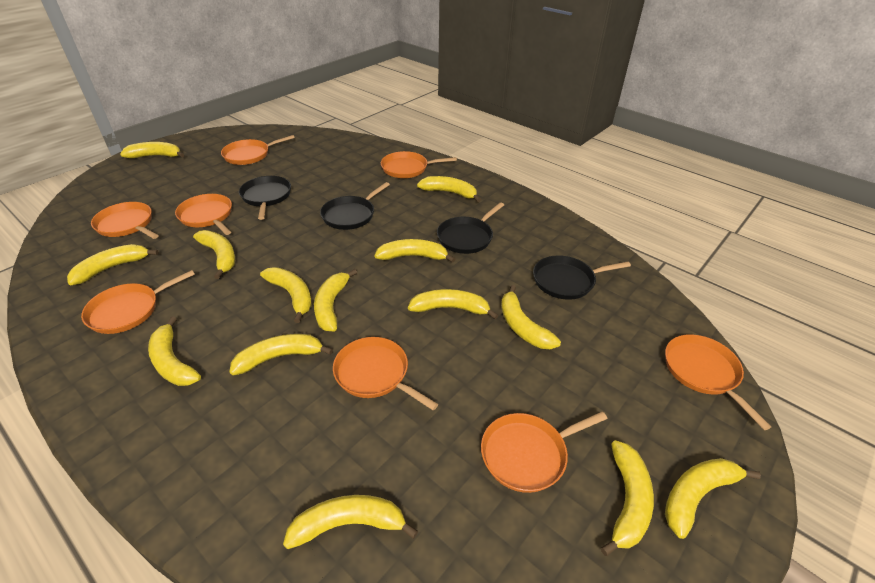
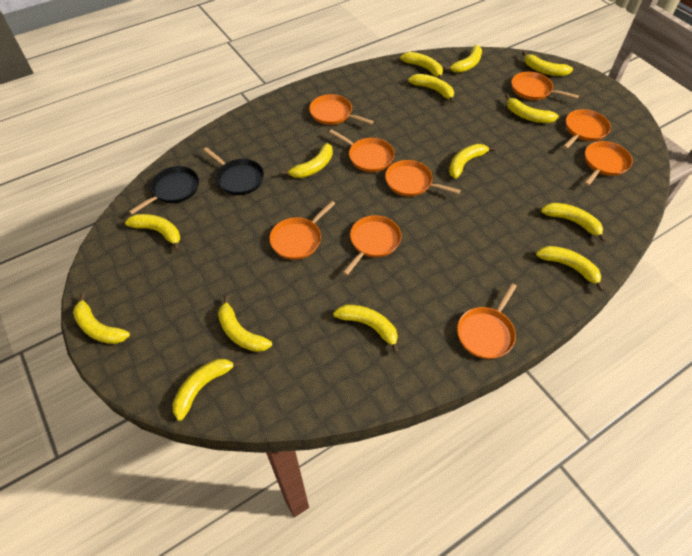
black pan: [239,176,291,220] [320,182,390,230] [437,202,504,254] [533,255,631,300] = 4 -> [129,166,199,214] [203,147,264,195] = 2
orange pan: [81,270,195,334] [91,202,159,239] [175,194,232,235] [221,135,295,165] [333,337,438,411] [381,151,457,178] [481,411,608,493] [665,334,771,430] = 8 -> [269,201,336,260] [309,94,374,125] [329,129,395,172] [343,215,402,275] [385,160,461,196] [457,283,517,359] [511,72,579,100] [563,109,611,149] [584,141,633,186] = 9

